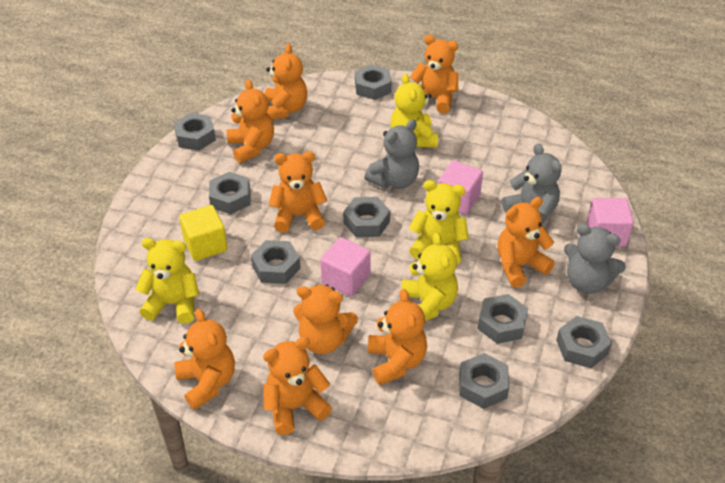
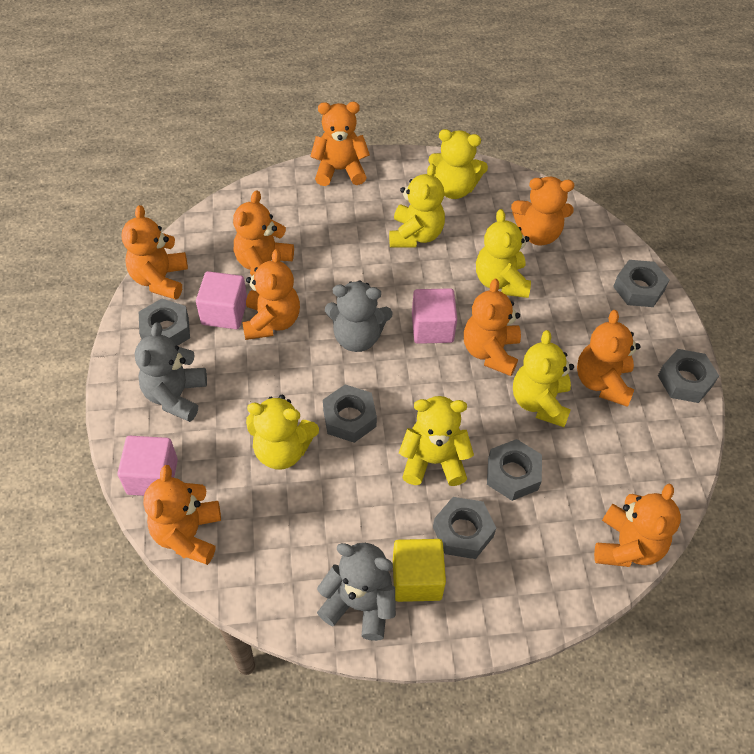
grey nut: [174,113,216,151] [209,172,251,214] [251,240,301,284] [343,197,390,237] [355,65,392,100] [459,353,509,409] [477,294,528,344] [556,316,612,368] = 8 -> [139,298,190,346] [323,385,377,443] [433,497,496,559] [487,439,542,501] [613,260,669,307] [658,349,719,403] = 6
yellow teddy bear: [135,238,199,324] [390,73,438,147] [401,233,458,321] [408,180,469,264] = 4 -> [246,395,319,470] [389,164,445,248] [399,396,474,486] [428,129,488,199] [476,209,531,298] [513,330,574,427] = 6

